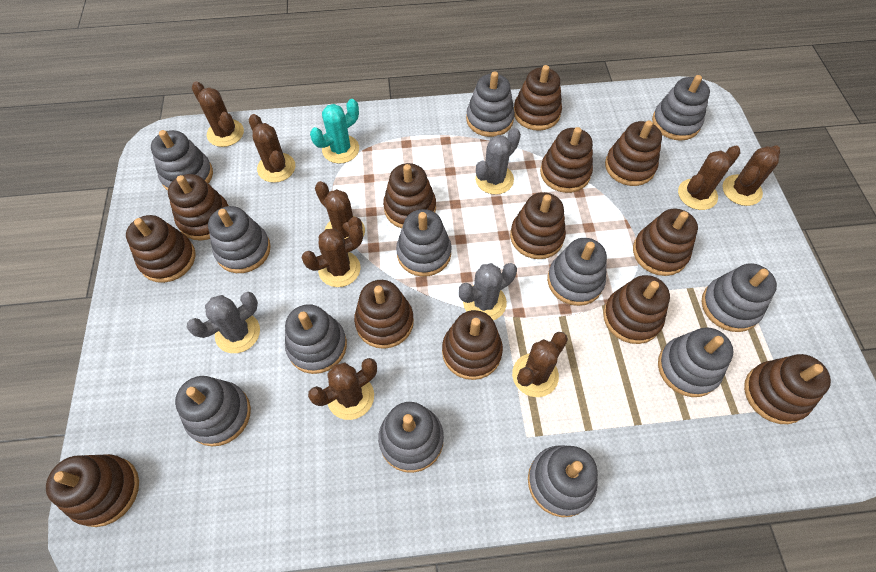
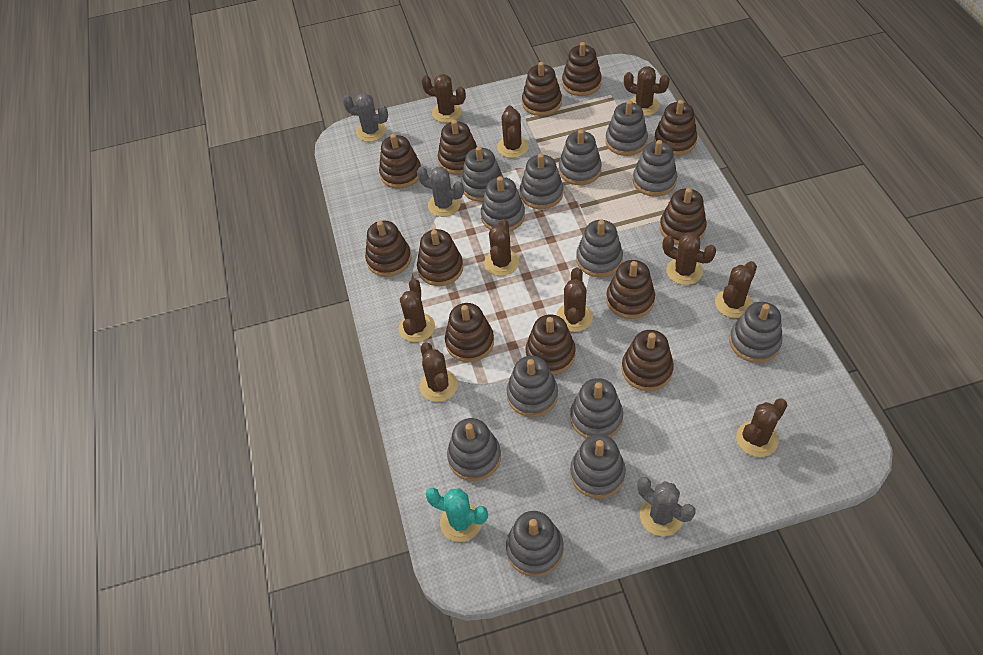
brown cactus: [192,81,244,147] [249,114,295,183] [301,225,363,287] [308,358,377,420] [315,181,365,239] [512,332,568,397] [678,146,741,210] [723,145,780,206] = 8 -> [399,278,435,342] [420,342,458,402] [421,74,466,123] [484,219,519,276] [497,105,529,158] [556,267,593,332] [624,66,670,116] [662,232,716,285] [715,261,757,318] [736,398,787,457] = 10
brown stacking toy: [46,454,139,527] [126,215,195,283] [168,174,229,241] [354,280,414,349] [383,163,436,228] [442,310,503,380] [510,192,566,259] [514,65,562,131] [540,127,593,193] [603,275,670,344] [605,120,662,186] [633,209,698,276] [744,354,831,424] = 13 -> [365,221,411,277] [379,134,421,189] [417,229,463,286] [438,120,477,175] [445,303,494,362] [522,62,562,116] [526,314,576,375] [562,42,602,96] [606,260,655,319] [621,330,674,391] [654,100,697,156] [660,188,707,245] = 12
grey stacking toy: [151,130,213,191] [175,376,251,446] [208,206,271,273] [285,304,347,374] [378,402,444,473] [396,209,452,277] [466,71,515,137] [528,445,598,517] [547,238,607,306] [652,75,710,141] [658,327,734,397] [702,263,777,332] = 12 -> [447,418,501,481] [461,146,503,202] [481,176,525,232] [506,511,564,577] [507,356,558,417] [520,153,563,209] [559,129,602,185] [570,378,623,438] [570,434,626,498] [576,220,623,277] [605,100,648,156] [633,140,677,197] [729,302,783,363] = 13

